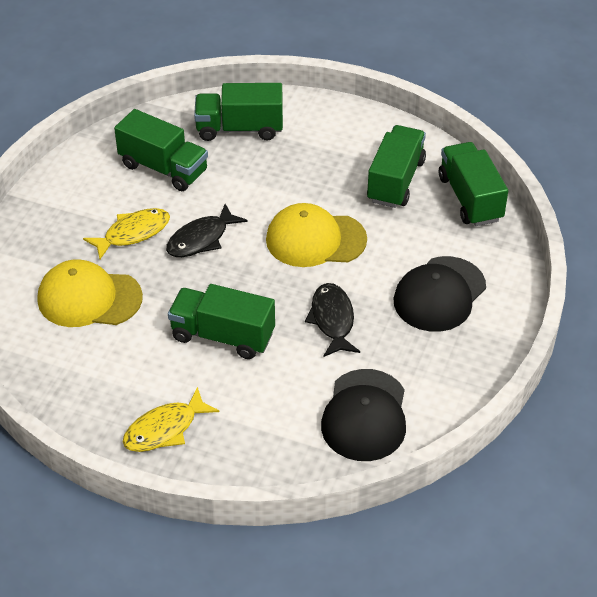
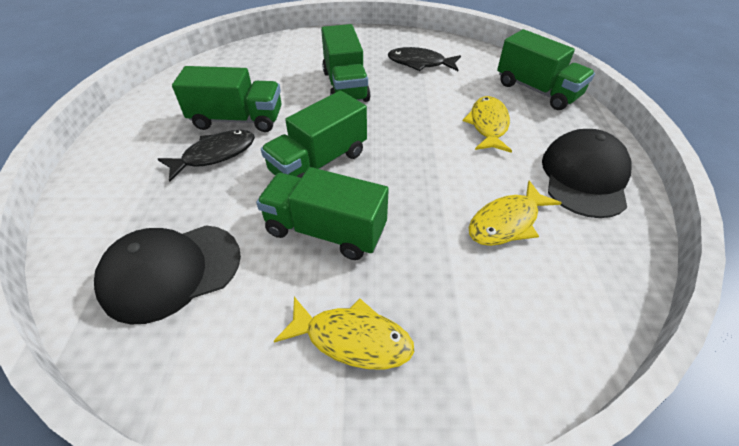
yellow cap: [38,259,143,327] [266,203,367,267] = 2 -> none = 0
yellow fish: [83,208,170,259] [123,387,219,452] = 2 -> [274,297,414,369] [463,96,512,153] [469,181,562,246] = 3

